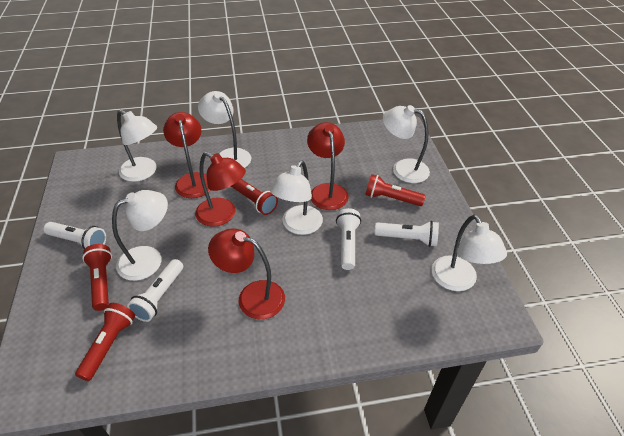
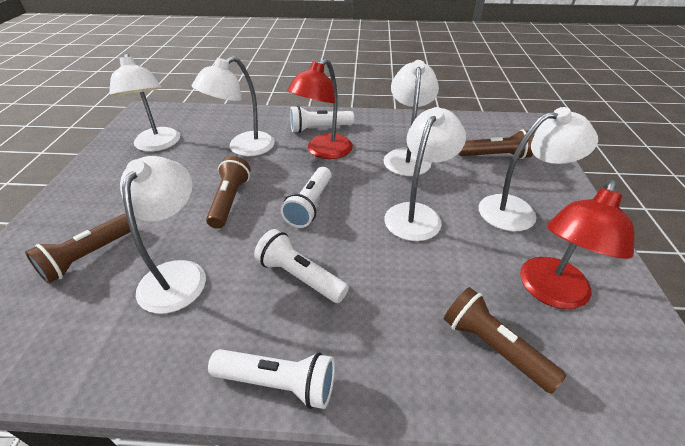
brown flashlight: none = 0 -> [25,214,131,284] [206,156,250,229] [444,287,566,394] [458,129,534,159] = 4
red flashlight: [75,303,135,381] [82,244,112,311] [231,179,278,215] [365,174,425,206] = 4 -> none = 0
red lamp: [163,112,210,198] [195,152,246,227] [208,228,285,319] [307,122,349,210] = 4 -> [287,59,353,159] [520,180,635,309] = 2

